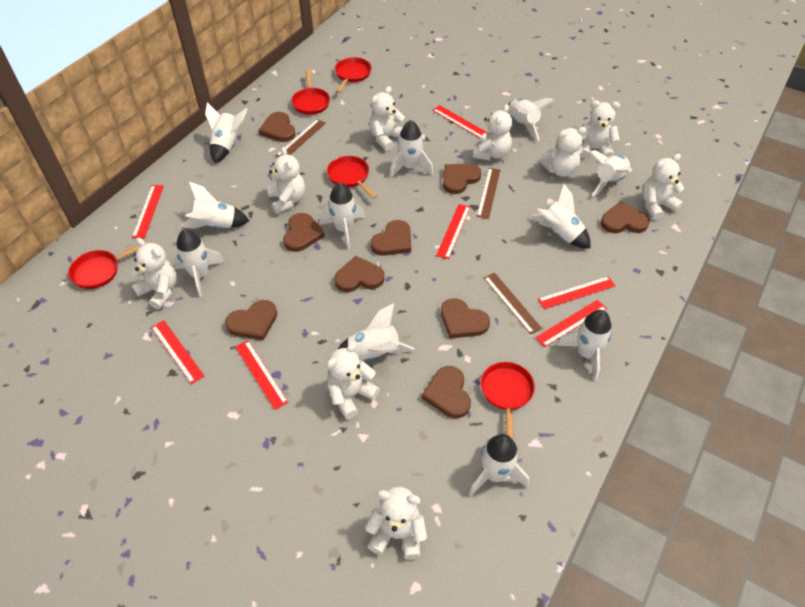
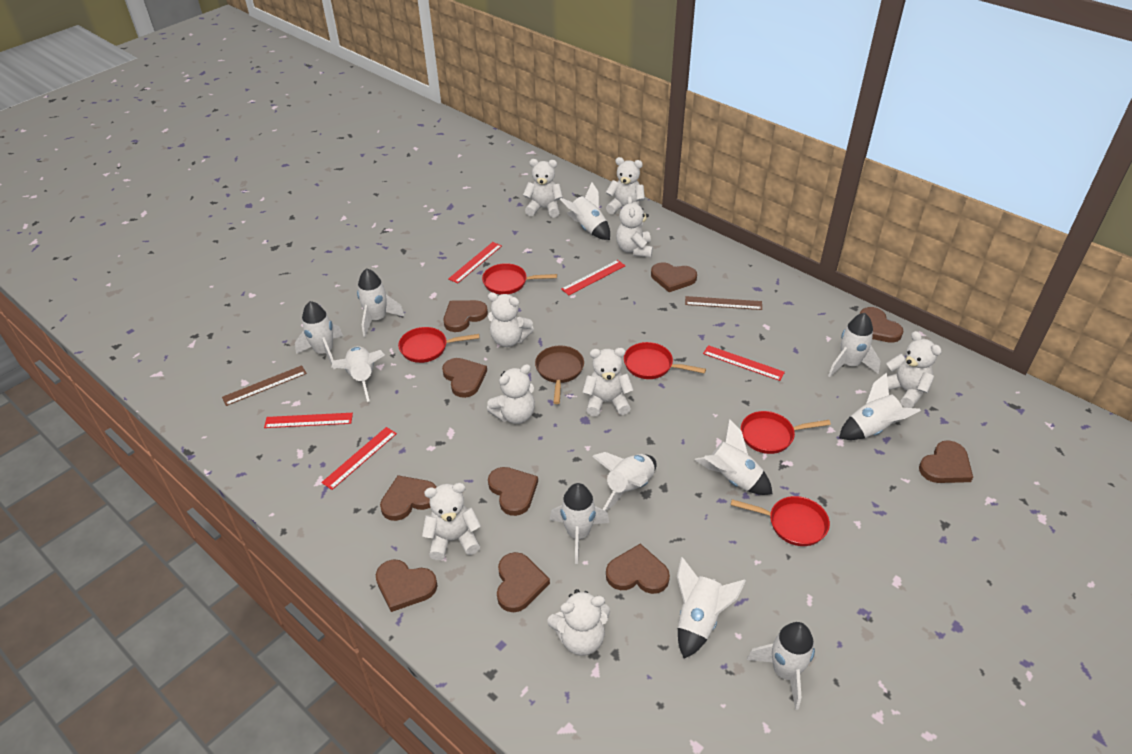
brown heart: [225,300,277,340] [259,112,295,142] [283,213,325,252] [334,256,384,292] [370,220,411,256] [422,366,471,418] [441,298,490,339] [443,164,481,194] [601,202,649,233] = 9 -> [376,559,437,612] [380,475,437,521] [442,358,487,398] [443,300,488,332] [488,467,538,516] [497,552,550,612] [606,544,670,594] [651,262,697,292] [860,307,904,343] [919,440,973,483] = 10
brown pan: none = 0 -> [535,346,584,404] = 1
brown ruler: [276,119,326,157] [477,168,500,219] [484,273,542,334] = 3 -> [222,365,307,406] [685,296,762,310] = 2
red ruler: [132,185,164,238] [151,320,204,384] [235,340,288,410] [433,105,488,138] [436,204,470,259] [535,300,607,347] [538,276,615,309] = 7 -> [264,413,353,428] [321,427,397,490] [448,242,502,283] [561,260,625,295] [703,345,785,381] = 5

